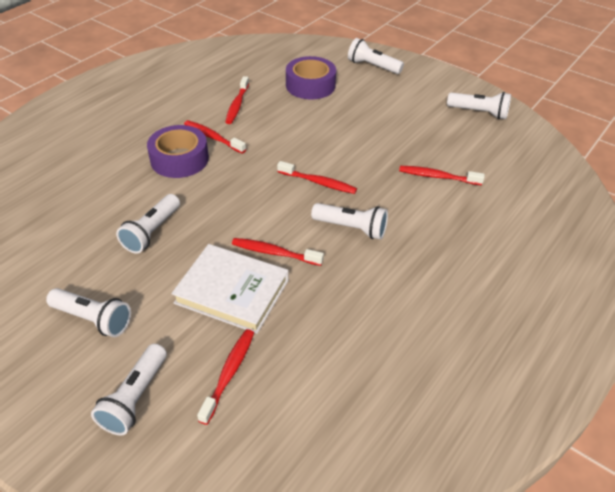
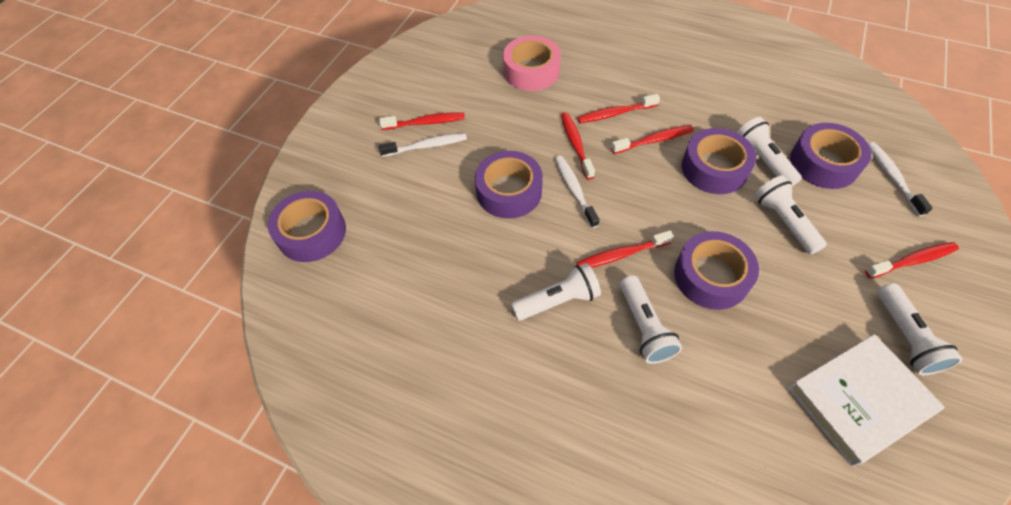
pink tape: none = 0 -> [503,36,561,91] = 1
purple tape: [147,125,209,178] [286,56,336,99] = 2 -> [268,191,346,262] [475,151,543,219] [674,231,759,310] [682,128,756,194] [790,123,871,189] = 5
white flashlight: [46,288,131,337] [91,344,167,435] [116,194,180,254] [311,203,388,240] [348,38,404,74] [447,92,511,119] = 6 -> [511,263,601,321] [620,275,682,364] [737,117,802,186] [755,175,827,254] [877,283,963,375] = 5
white toothbrush: none = 0 -> [379,133,467,157] [555,156,600,228] [868,142,933,216] = 3

